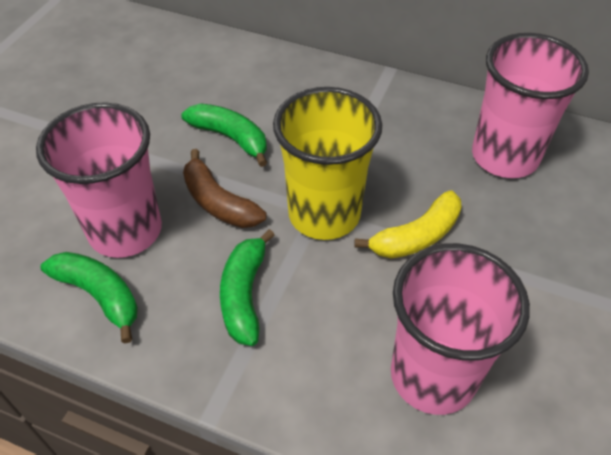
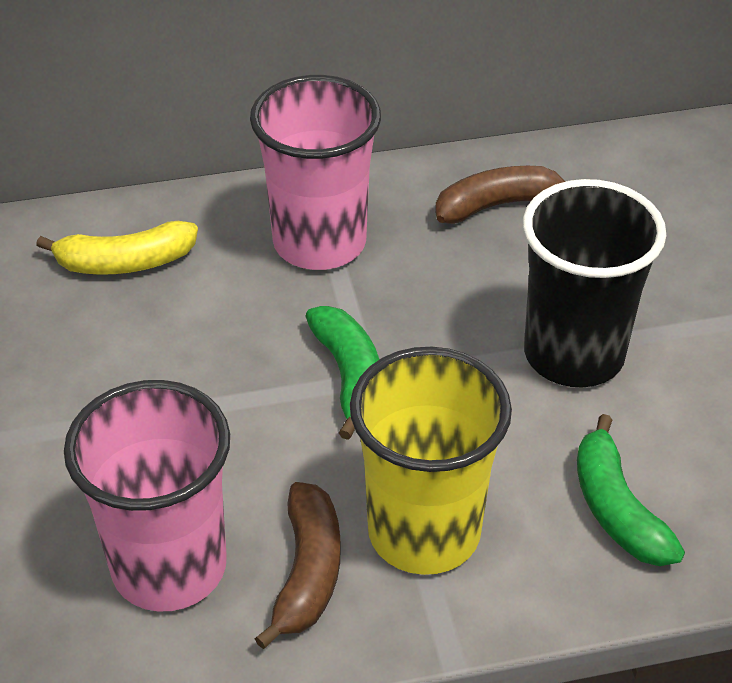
black cup: none = 0 -> [523,179,666,387] = 1
brown banana: [183,149,267,228] = 1 -> [255,482,341,649] [435,166,565,224] = 2
green banana: [40,252,138,343] [181,104,267,167] [220,229,275,346] = 3 -> [305,306,380,440] [577,414,685,566] = 2
pink cup: [36,102,162,258] [391,243,530,415] [472,33,589,178] = 3 -> [64,380,230,611] [250,75,381,270] = 2

